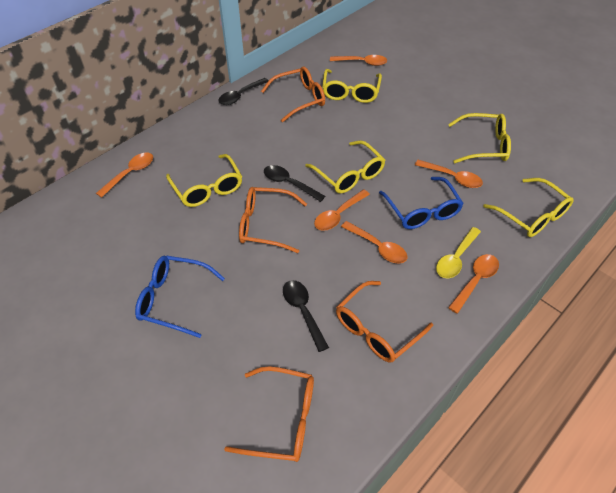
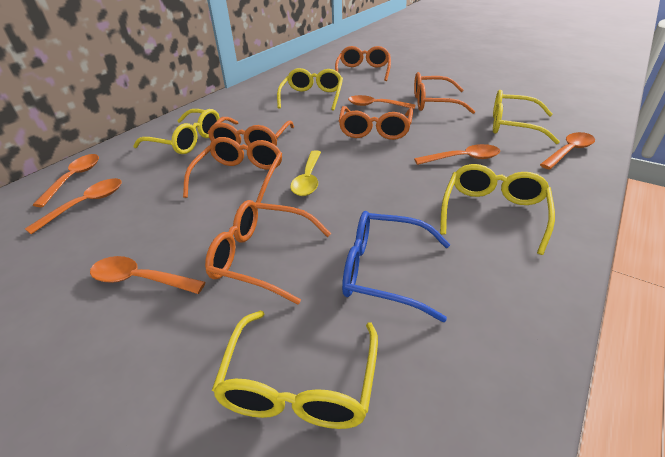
black spoon: [218,78,269,105] [264,165,325,202] [283,280,329,352] = 3 -> none = 0
blue glasses: [135,255,225,338] [379,177,464,229] = 2 -> [342,211,450,322] = 1
orange glasses: [224,366,314,462] [239,187,307,253] [261,66,325,122] [336,281,433,362] = 4 -> [183,137,283,203] [205,200,331,305] [207,117,294,146] [335,46,391,81] [339,106,413,140] [414,72,475,114] = 6

